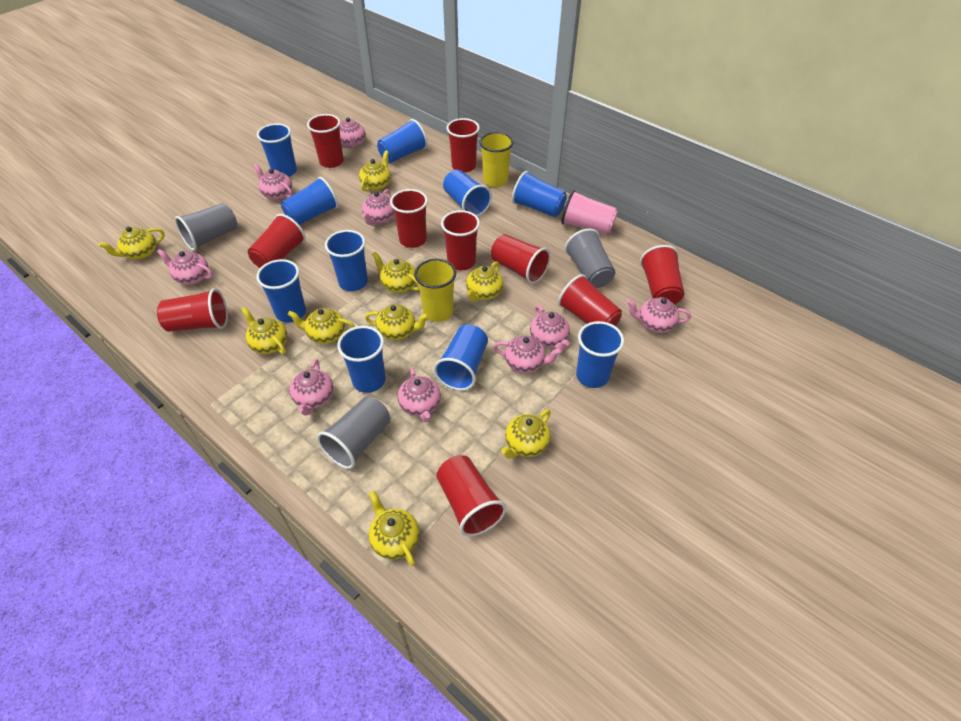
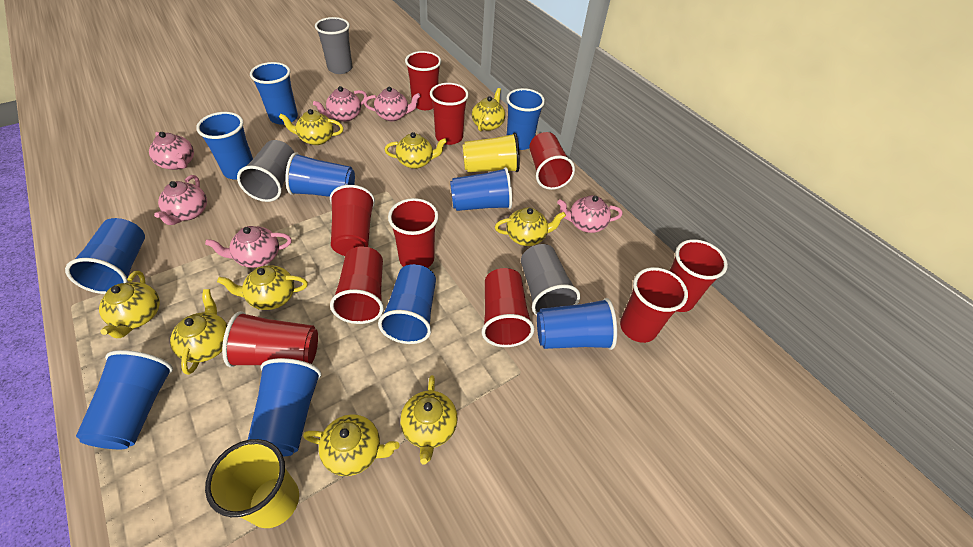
pink cup: [561,190,618,235] = 1 -> none = 0
pink teapot: [157,249,213,285] [253,164,293,201] [289,359,334,416] [339,117,366,148] [362,189,394,225] [398,367,441,422] [494,336,562,373] [530,305,570,351] [627,297,691,333] = 9 -> [149,132,194,170] [154,175,207,225] [205,226,292,268] [313,86,367,122] [364,87,421,121] [557,195,622,233] = 6

